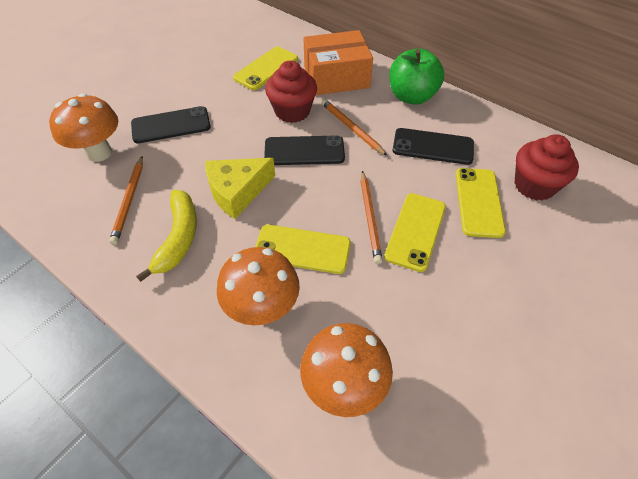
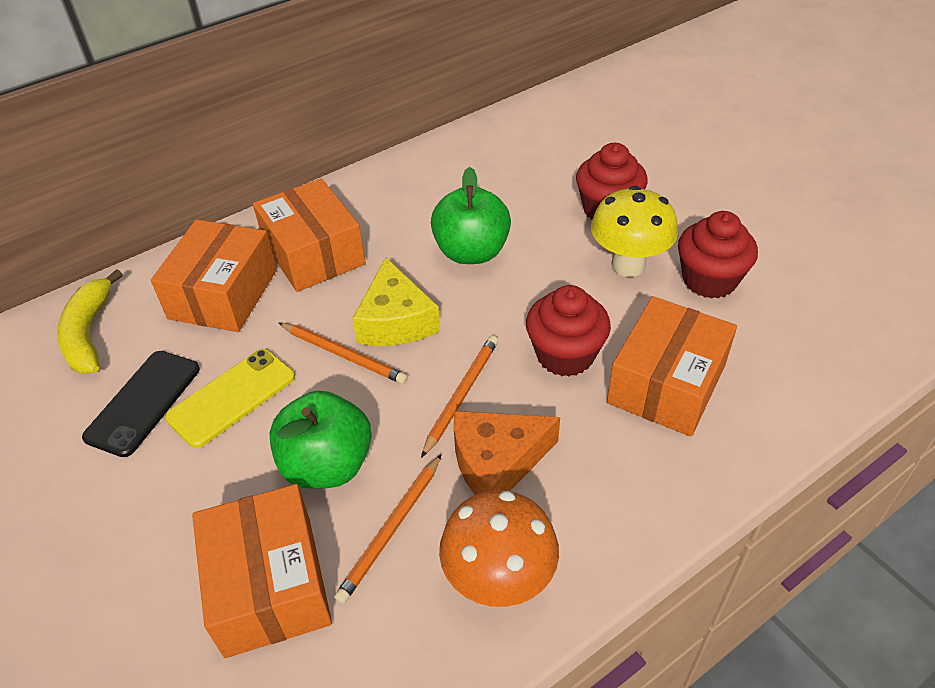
black phone: [131,106,211,143] [264,135,345,165] [393,128,474,165] = 3 -> [82,351,200,457] = 1
green apple: [389,49,444,105] = 1 -> [270,391,372,489] [431,167,511,264] = 2
orange box: [304,30,373,95] = 1 -> [151,220,277,332] [192,484,332,658] [253,178,366,292] [607,296,737,436] = 4
orange cheese: none = 0 -> [454,411,560,495] = 1
orange mushroom: [49,93,118,162] [217,247,300,325] [300,323,393,417] = 3 -> [439,490,559,607] = 1
red cupcake: [265,61,317,123] [514,134,579,200] = 2 -> [526,285,611,377] [576,143,647,220] [678,211,758,299] = 3
yellow mushroom: none = 0 -> [591,186,678,277] = 1
yellow phone: [233,47,298,90] [255,225,351,274] [384,193,446,272] [456,168,506,238] = 4 -> [165,349,295,448] = 1

